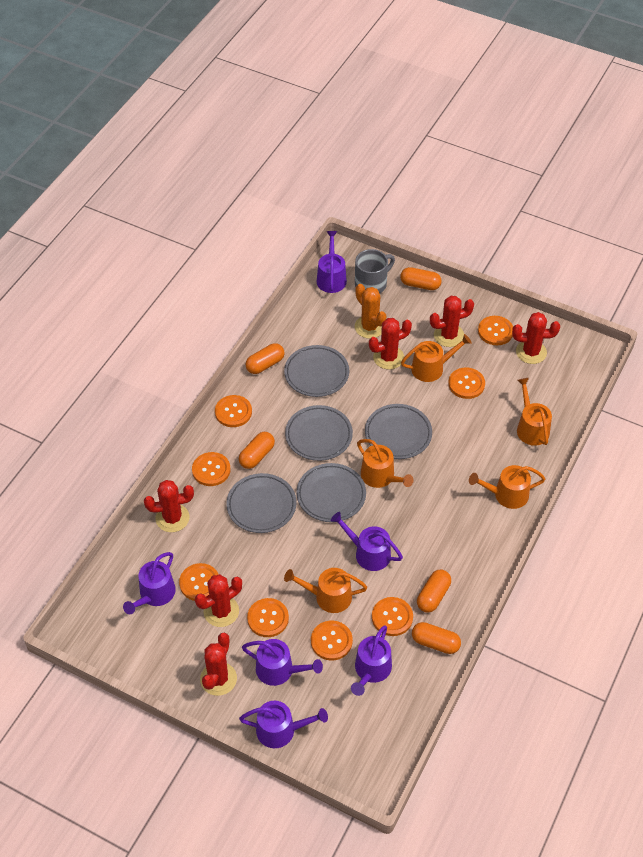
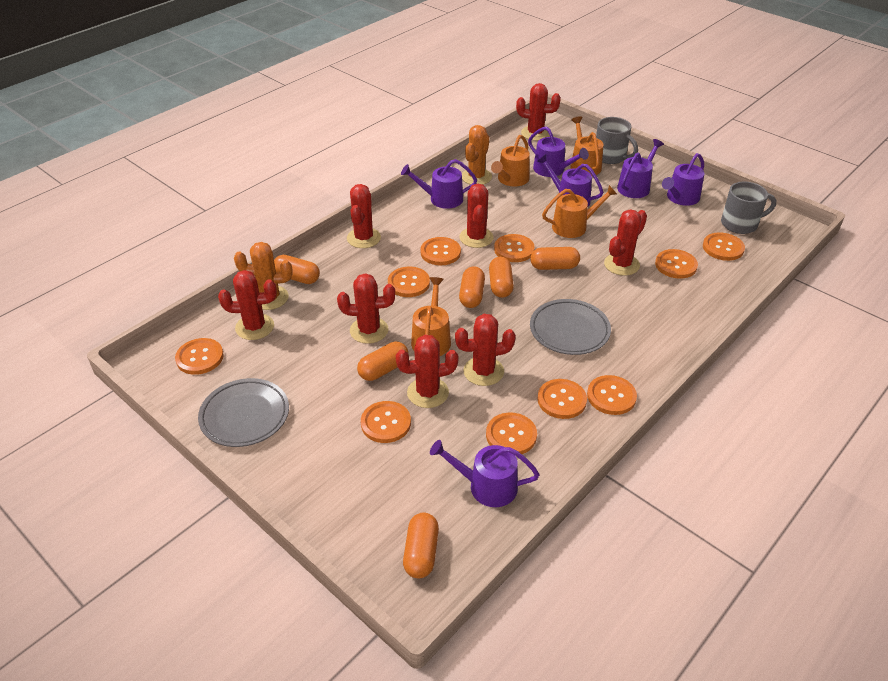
grey mug: [355,249,395,294] = 1 -> [596,117,638,164] [721,182,776,234] = 2
grey plate: [226,473,297,533] [284,345,349,397] [285,405,353,461] [296,463,366,522] [365,404,432,459] = 5 -> [198,378,289,447] [530,299,611,355] = 2
orange button: [179,563,219,601] [192,452,230,486] [215,395,252,427] [247,598,289,637] [311,621,353,661] [372,597,413,636] [448,368,485,399] [478,316,513,345] = 8 -> [175,338,224,375] [361,401,411,443] [388,267,430,297] [420,237,461,266] [486,413,537,454] [494,234,535,262] [537,379,587,419] [587,375,637,415] [655,249,698,279] [703,232,745,261] = 10
orange cactus: [355,284,387,339] = 1 -> [234,242,293,310] [462,125,492,185] = 2
orange capsule: [239,432,275,469] [245,343,285,374] [400,267,442,290] [412,622,461,654] [417,569,451,613] = 5 -> [274,255,320,284] [357,341,409,381] [403,513,439,578] [459,266,485,308] [489,257,514,298] [530,247,580,270] = 6
orange watering can: [284,568,367,613] [357,439,414,488] [401,334,472,382] [469,465,545,509] [517,378,552,446] = 5 -> [411,277,451,356] [491,135,530,187] [542,185,617,238] [570,116,603,175] = 4
red cactus: [144,480,194,532] [195,574,242,627] [200,633,237,696] [369,318,412,369] [430,296,474,347] [512,312,560,364] = 6 -> [218,270,277,340] [337,273,395,344] [347,184,381,248] [395,335,459,408] [455,314,516,386] [459,184,494,248] [516,83,561,141] [604,209,647,276] = 8

